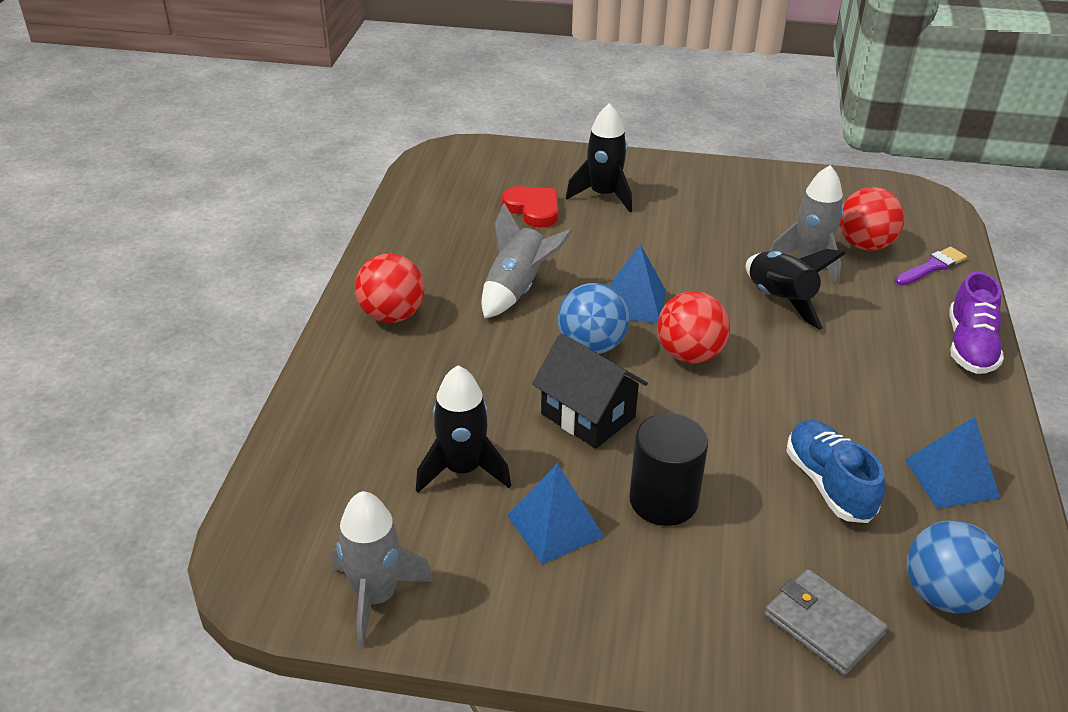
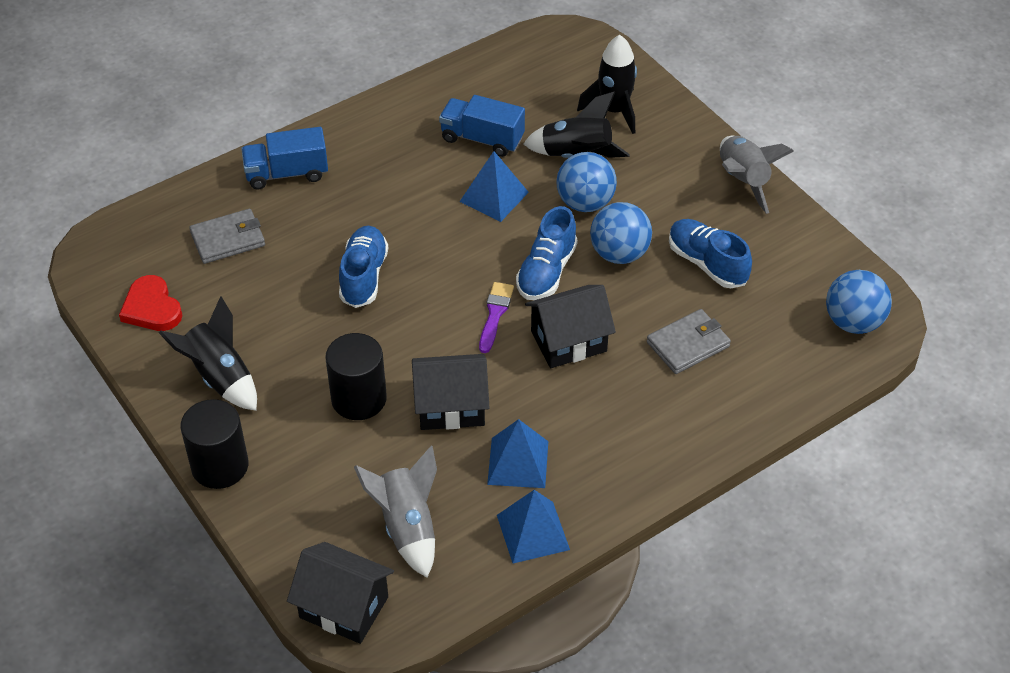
black cylinder: [629,413,708,526] = 1 -> [180,399,248,489] [325,333,387,420] = 2
black house: [532,333,648,448] = 1 -> [287,542,394,644] [412,354,489,430] [525,285,616,368] = 3
blue ball: [558,283,629,354] [907,520,1005,613] = 2 -> [556,152,617,212] [590,202,652,264] [826,270,892,334] = 3
blue shoe: [786,420,885,523] = 1 -> [339,226,388,308] [516,206,578,300] [669,219,752,288] = 3
blue truck: none = 0 -> [241,127,328,189] [439,95,525,157] = 2
grey rocket: [333,491,434,648] [481,203,573,319] [770,165,844,284] = 3 -> [354,445,437,577] [720,136,794,214] = 2
grey wallet: [764,569,888,675] = 1 -> [189,209,265,264] [647,309,731,374] = 2
purple shoe: [950,272,1004,374] = 1 -> none = 0
red ball: [355,254,424,323] [657,291,730,363] [839,187,905,251] = 3 -> none = 0

